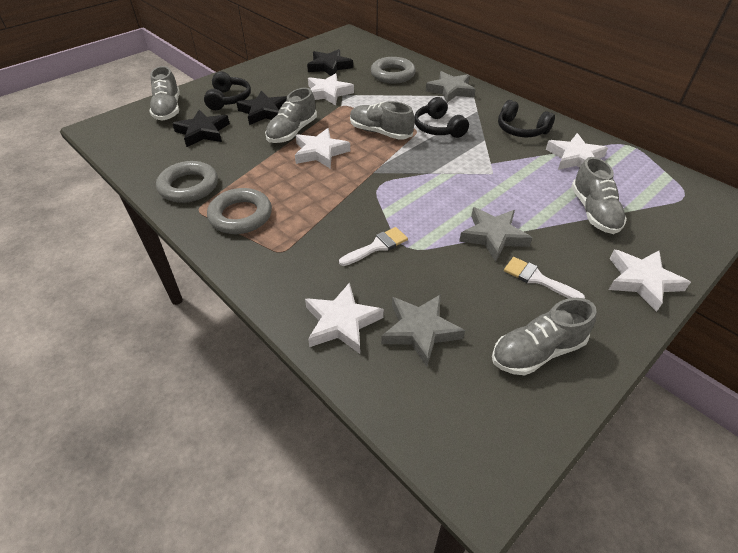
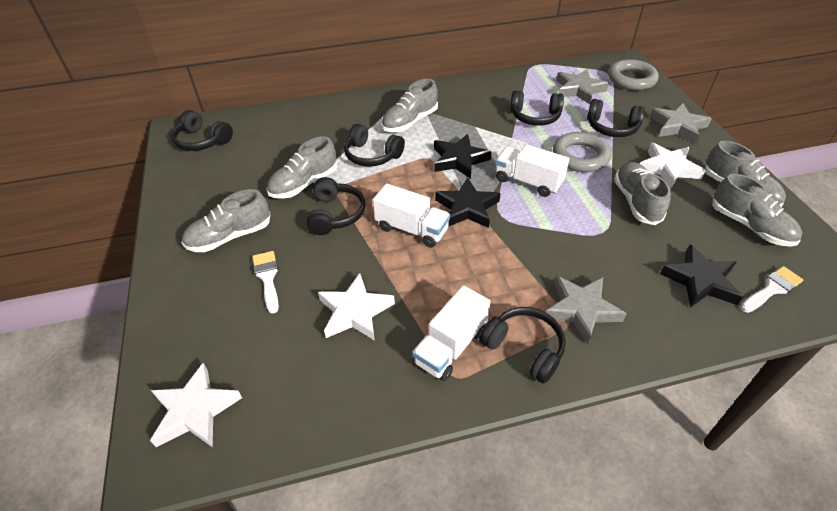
black headphones: [204,71,251,110] [414,97,469,138] [498,100,555,137] = 3 -> [171,110,233,151] [306,177,365,235] [344,124,405,167] [479,307,566,384] [510,91,564,126] [587,99,645,137] = 6
grey ring: [156,161,218,203] [207,188,272,234] [371,57,416,83] = 3 -> [553,132,611,172] [608,59,659,90] = 2
grey shoe: [149,66,180,121] [265,88,317,143] [350,101,415,140] [492,298,596,375] [571,157,627,234] = 5 -> [181,189,270,252] [267,136,338,199] [382,79,438,132] [614,162,671,225] [705,141,786,207] [712,174,803,247] = 6
white star: [295,128,350,169] [305,283,384,354] [308,73,354,106] [546,133,608,170] [609,250,691,312] = 5 -> [150,363,242,447] [318,273,395,341] [640,142,705,189] = 3
white truck: none = 0 -> [373,183,450,248] [412,285,490,381] [495,144,569,197] = 3

